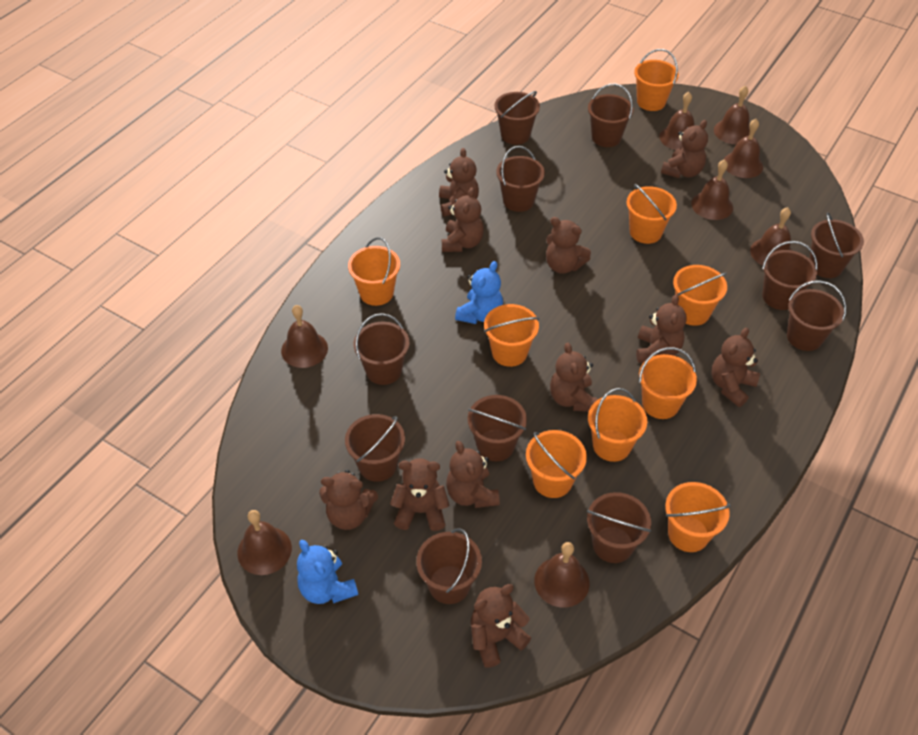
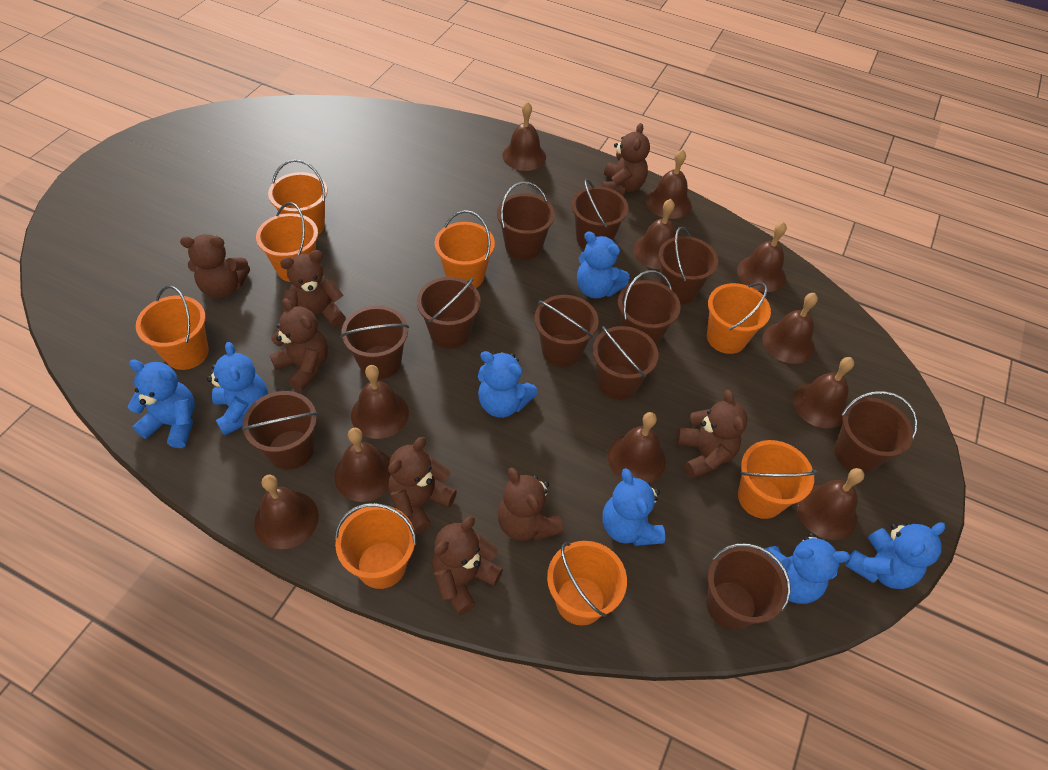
blue teddy bear: [297,540,358,604] [455,261,503,324] = 2 -> [128,359,195,448] [207,342,268,436] [478,351,537,418] [577,231,629,298] [603,468,665,546] [765,533,850,604] [845,522,945,589] = 7
brown bell: [237,510,292,575] [281,305,328,368] [534,542,590,608] [659,92,694,150] [691,159,733,220] [714,86,750,144] [724,119,763,178] [750,207,793,266] = 8 -> [254,475,319,549] [334,428,391,502] [351,365,409,439] [502,102,546,171] [608,412,666,483] [633,199,676,269] [646,149,692,219] [737,222,787,292] [762,293,818,364] [793,357,854,428] [796,468,864,540] = 11
brown teddy bear: [319,469,378,530] [390,458,450,531] [439,148,479,217] [442,187,484,252] [446,441,500,508] [471,584,531,668] [546,217,591,274] [550,343,597,412] [636,294,687,363] [661,120,708,178] [711,328,760,407] = 11 -> [180,234,250,299] [270,298,328,391] [280,250,346,327] [388,437,457,534] [432,516,503,615] [497,467,564,541] [601,123,650,195] [677,390,748,479] = 8
orange bucket: [348,237,400,306] [484,304,539,367] [526,430,587,498] [588,388,647,462] [626,184,677,244] [634,49,679,111] [639,347,697,419] [665,482,731,552] [673,265,727,326] = 9 -> [136,285,209,370] [256,202,318,282] [268,159,327,235] [335,503,417,589] [435,210,495,288] [547,541,627,625] [707,282,771,354] [738,440,818,519] = 8

